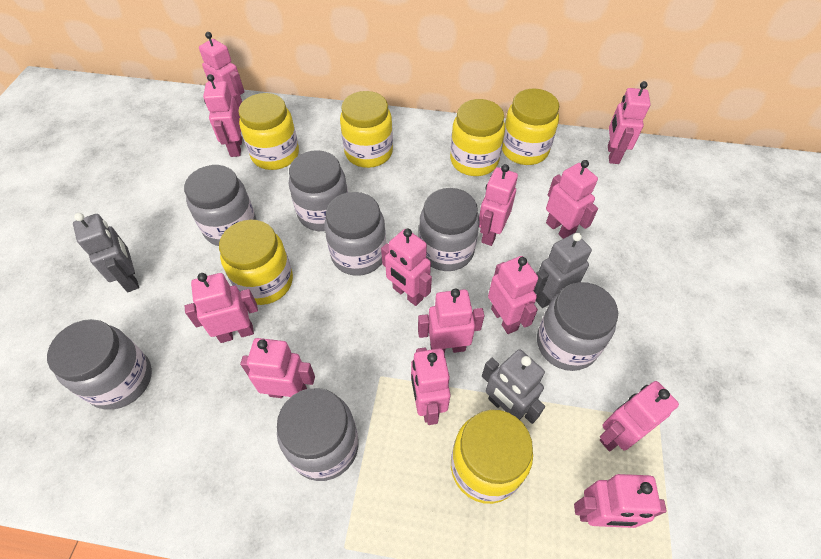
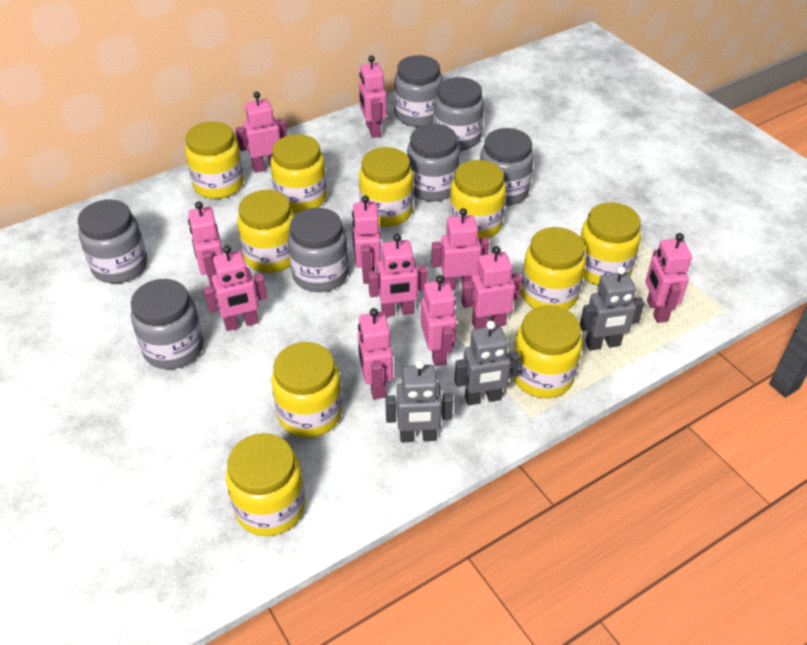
pink robot: [184,273,258,343] [199,32,245,110] [203,74,242,157] [240,338,315,398] [381,229,432,306] [411,347,451,425] [418,289,485,354] [479,164,518,246] [488,256,538,334] [546,160,598,239] [574,474,667,528] [600,381,679,451] [608,81,650,164] = 13 -> [188,201,223,290] [203,245,267,331] [236,92,287,173] [352,195,381,284] [358,308,393,399] [359,55,387,138] [368,234,428,317] [421,275,457,366] [431,208,489,291] [462,246,522,329] [645,233,692,323] = 11
yellow jar: [219,220,293,305] [238,93,299,170] [340,91,393,168] [450,99,505,176] [451,410,533,504] [502,89,559,165] = 6 -> [185,121,244,199] [226,433,305,536] [237,190,295,273] [270,134,327,213] [271,342,342,438] [359,147,414,227] [449,160,506,240] [514,305,582,398] [521,227,586,310] [580,202,641,285] = 10

